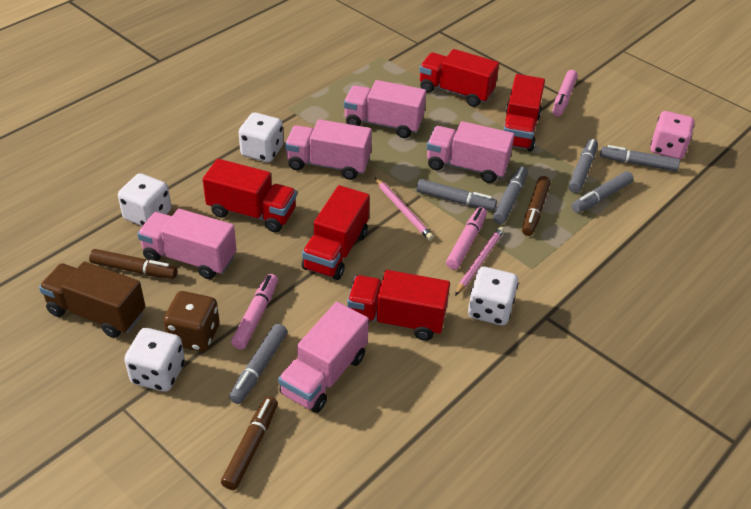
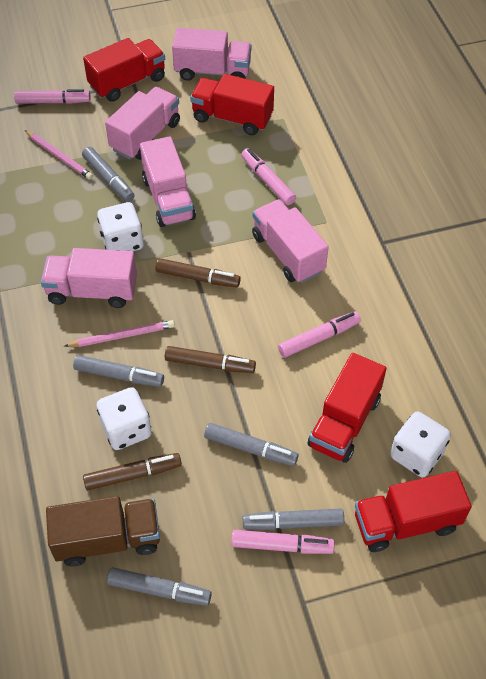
brown dice: [163,291,220,352] = 1 -> none = 0
grey marker: [229,324,287,404] [416,179,497,211] [493,166,528,224] [568,139,598,193] [572,171,634,213] [600,145,680,171] = 6 -> [73,355,164,387] [82,147,135,202] [107,567,212,606] [204,423,298,466] [243,508,344,530] = 5
pink dice: [650,111,694,159] = 1 -> none = 0
pink marker: [231,274,278,349] [446,207,487,270] [552,70,578,116] = 3 -> [14,89,91,104] [231,530,335,554] [241,148,296,205] [278,311,361,358] = 4
red truck: [203,159,297,232] [302,185,370,280] [347,270,450,341] [419,49,499,107] [503,74,545,152] = 5 -> [83,38,165,102] [190,74,274,135] [308,353,387,463] [355,471,472,552] = 4
white dice: [118,173,171,226] [124,328,185,392] [239,112,283,162] [468,267,519,326] = 4 -> [97,202,144,251] [97,387,152,450] [390,412,451,477] = 3

